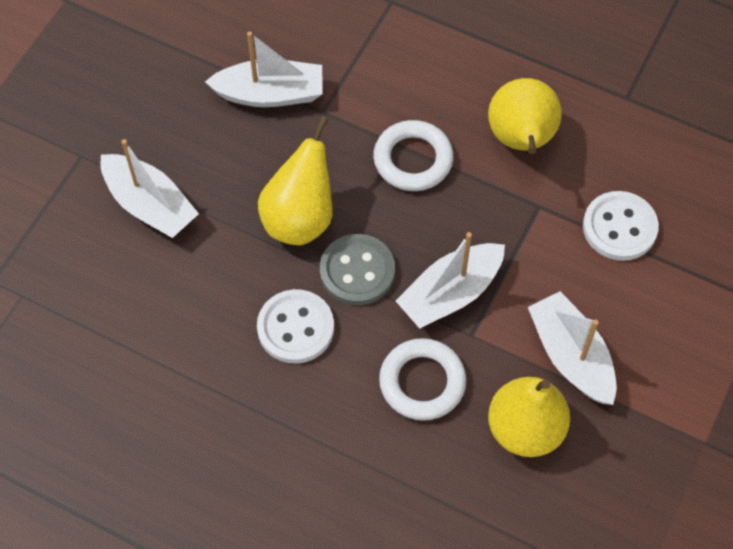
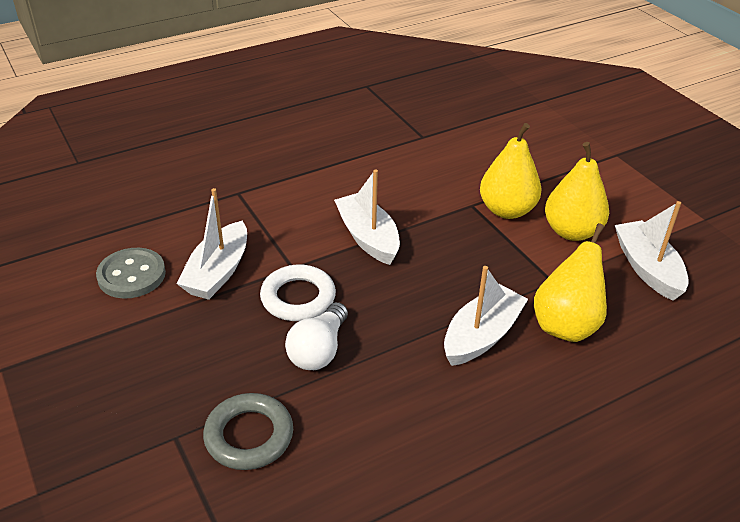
grey ring: none = 0 -> [203,393,293,470] = 1
white button: [257,289,334,364] [583,191,659,261] = 2 -> none = 0
white light bulb: none = 0 -> [285,302,348,370] = 1
white ring: [373,120,453,191] [379,338,467,421] = 2 -> [260,265,336,321] = 1

